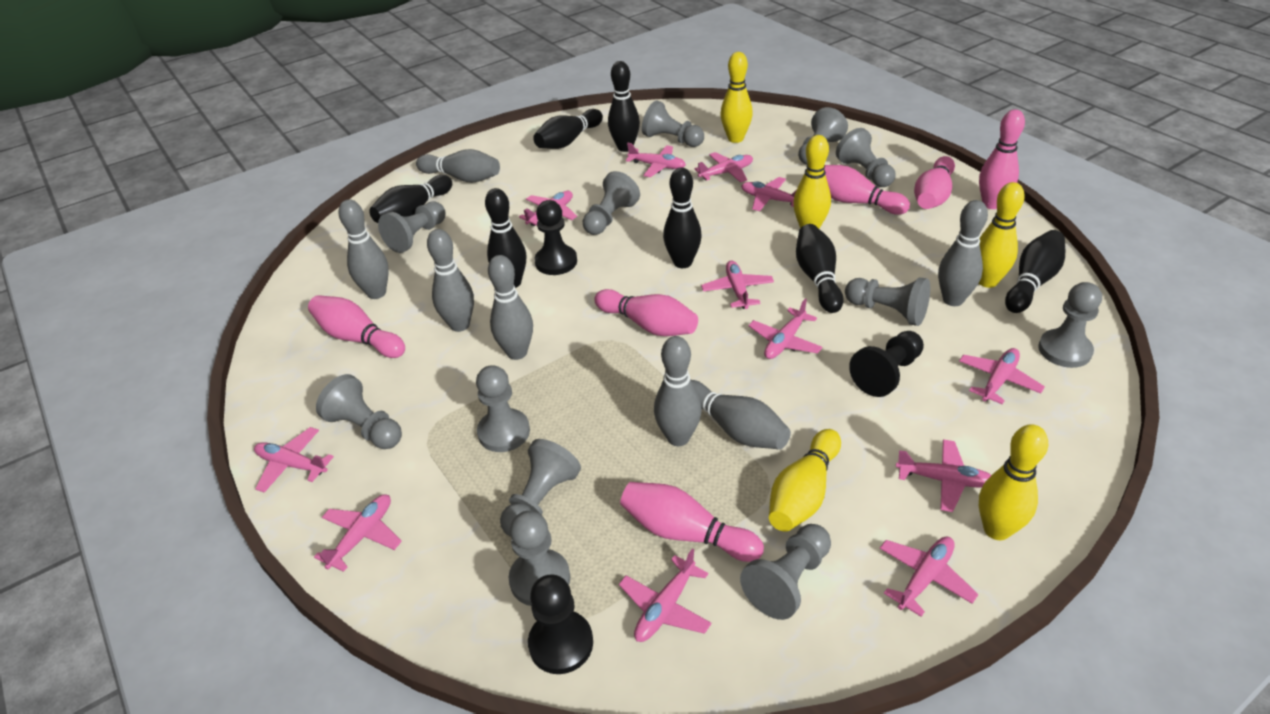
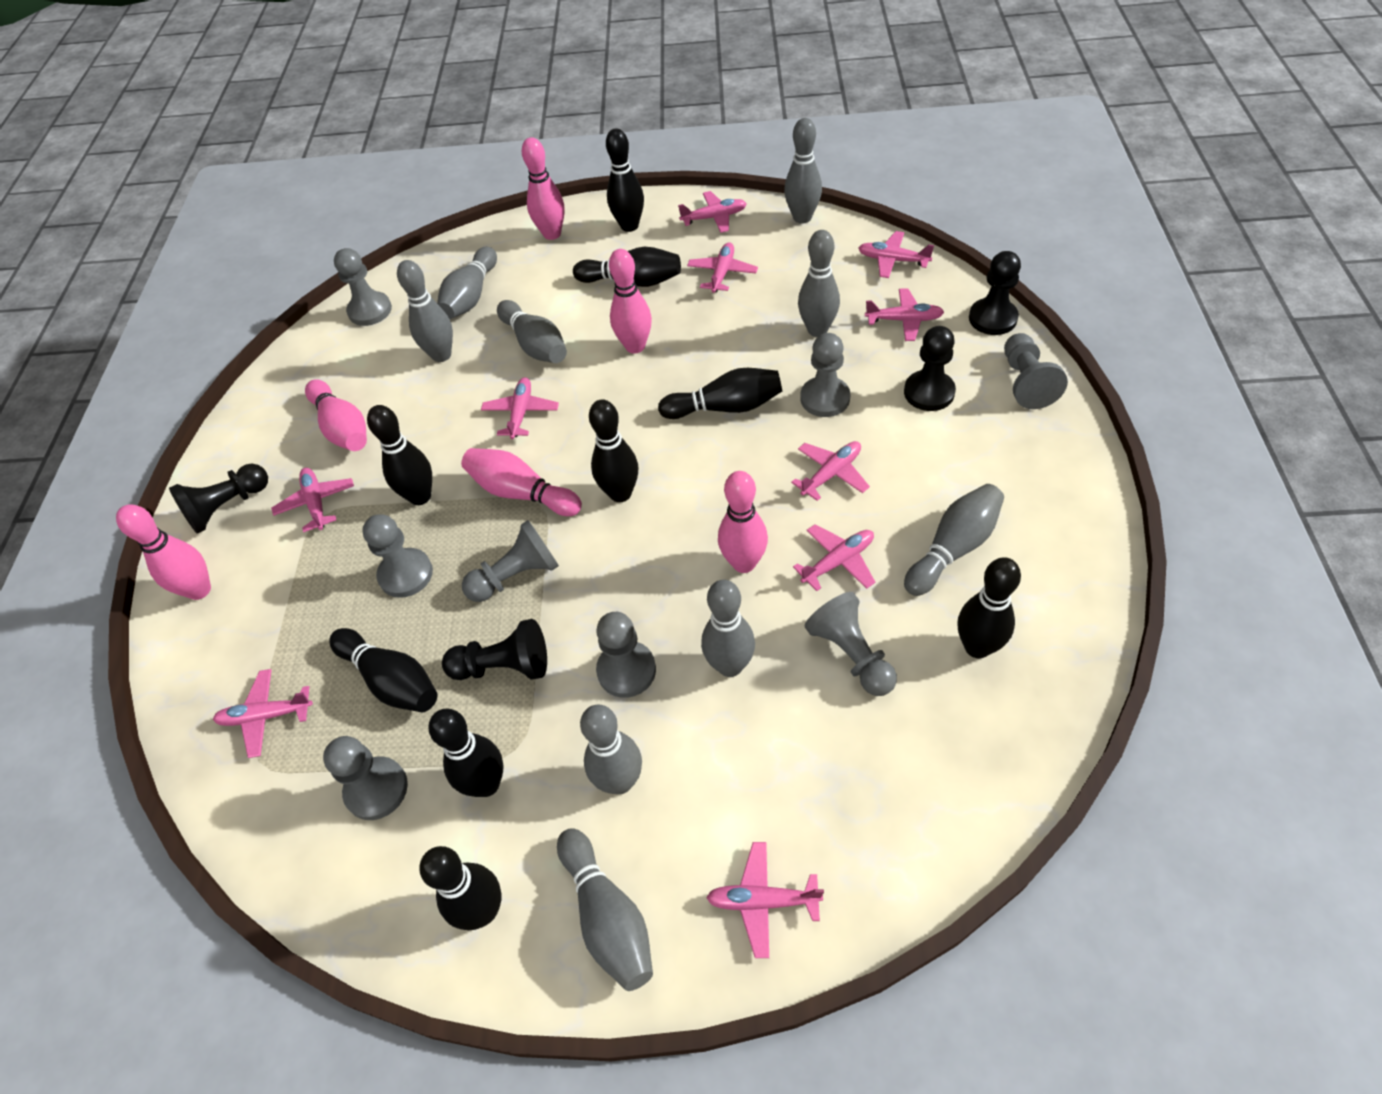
black bowling pin: [369,175,452,223] [485,188,526,288] [533,109,603,149] [608,61,640,152] [663,167,702,268] [796,224,844,313] [1005,230,1065,313] = 7 -> [329,628,437,712] [367,405,432,505] [419,846,502,930] [429,709,504,797] [573,247,681,287] [589,399,638,502] [606,128,644,232] [658,368,782,419] [958,557,1021,658] = 9
black pawn: [528,574,593,674] [534,200,577,275] [849,331,924,397] = 3 -> [169,464,268,534] [442,619,547,680] [904,326,956,411] [969,251,1021,335] = 4
grey bowling pin: [339,199,389,299] [416,149,500,183] [427,229,474,332] [488,255,533,360] [654,336,702,446] [691,380,791,449] [938,200,988,306] = 7 -> [397,260,453,362] [437,247,497,319] [497,300,567,363] [557,828,653,991] [580,705,642,794] [701,580,755,677] [784,118,822,224] [798,230,840,337] [904,484,1004,596] = 9
grey pawn: [316,374,402,449] [378,201,446,253] [476,365,530,452] [500,439,581,537] [509,511,570,606] [583,171,640,235] [642,101,704,147] [740,524,831,620] [798,107,848,165] [836,128,895,187] [845,277,930,326] [1038,282,1102,368] = 12 -> [323,736,408,820] [334,248,392,326] [362,514,433,598] [462,520,559,602] [596,612,656,698] [800,333,850,417] [804,592,897,696] [1004,333,1068,409] = 8
pink plane: [254,427,334,493] [314,494,402,572] [519,191,577,226] [619,549,712,642] [626,143,686,177] [695,152,753,183] [701,260,774,309] [741,177,796,211] [749,298,822,359] [879,536,978,617] [896,439,991,512] [959,348,1045,404] = 12 -> [213,669,313,758] [271,468,354,532] [481,377,559,439] [678,191,747,233] [687,242,758,293] [706,842,824,958] [791,441,870,501] [793,524,875,591] [859,231,934,278] [865,288,944,341] = 10
yellow bowling pin: [720,52,753,143] [769,429,841,532] [793,135,831,229] [979,182,1025,288] [979,424,1048,540] = 5 -> none = 0

